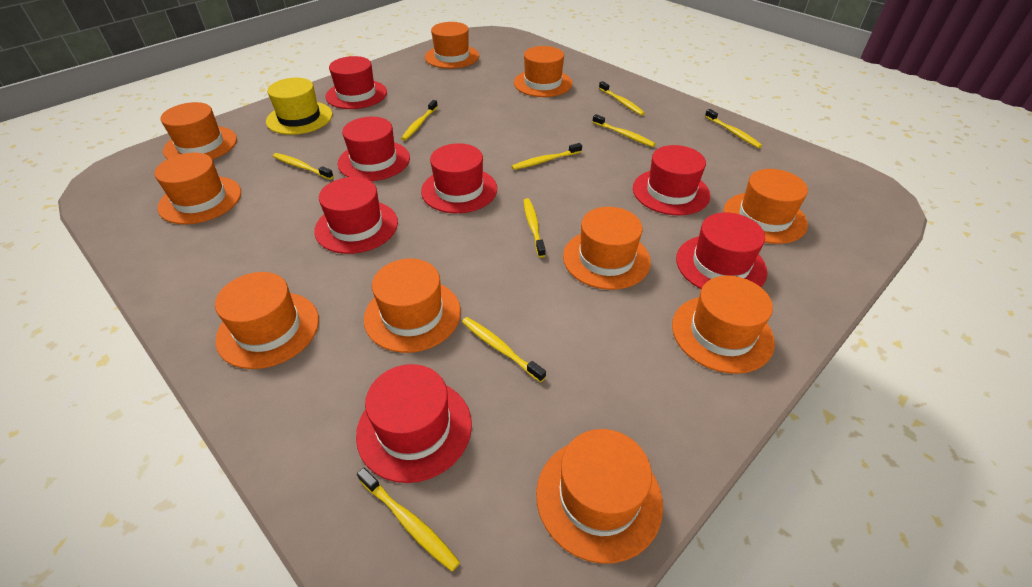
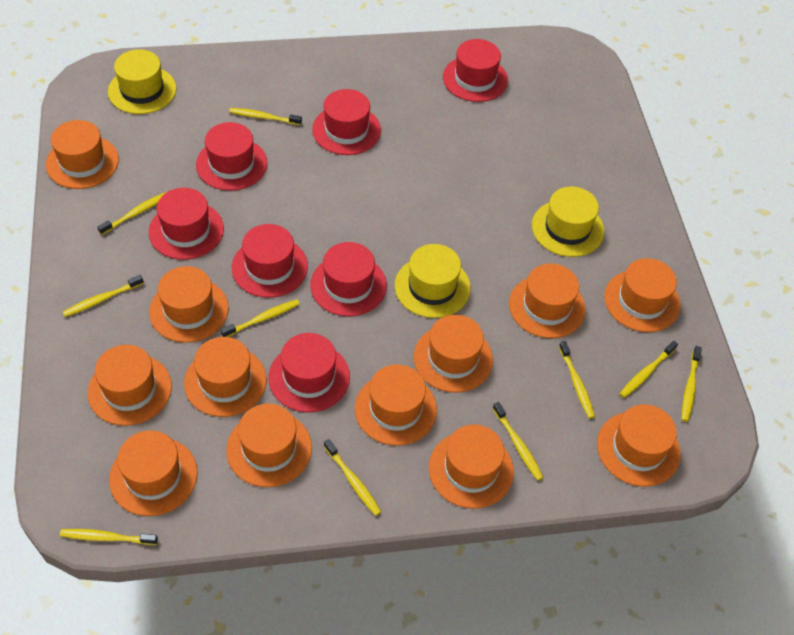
orange hat: [155,153,241,224] [161,102,237,160] [215,272,319,369] [364,259,461,353] [425,22,479,69] [514,46,572,97] [536,429,663,564] [563,207,651,290] [672,276,775,374] [723,169,808,244] = 10 -> [46,120,119,189] [88,345,172,426] [109,430,198,516] [149,266,229,343] [184,337,267,417] [226,404,312,487] [355,365,437,446] [414,315,493,393] [429,424,514,509] [509,264,586,338] [597,404,681,487] [604,258,680,332] = 12
yellow hat: [266,78,332,135] = 1 -> [108,49,177,114] [395,244,471,318] [532,186,604,257] = 3
yellow toothbrush: [273,153,334,180] [357,468,460,571] [401,100,438,141] [462,317,546,382] [512,143,582,170] [523,198,546,258] [592,114,656,147] [599,81,645,116] [705,109,762,148] = 9 -> [60,529,158,545] [62,275,144,317] [97,192,167,235] [221,299,300,337] [229,108,302,125] [324,439,381,516] [493,402,544,480] [559,341,595,419] [619,340,678,398] [682,346,702,422] = 10

